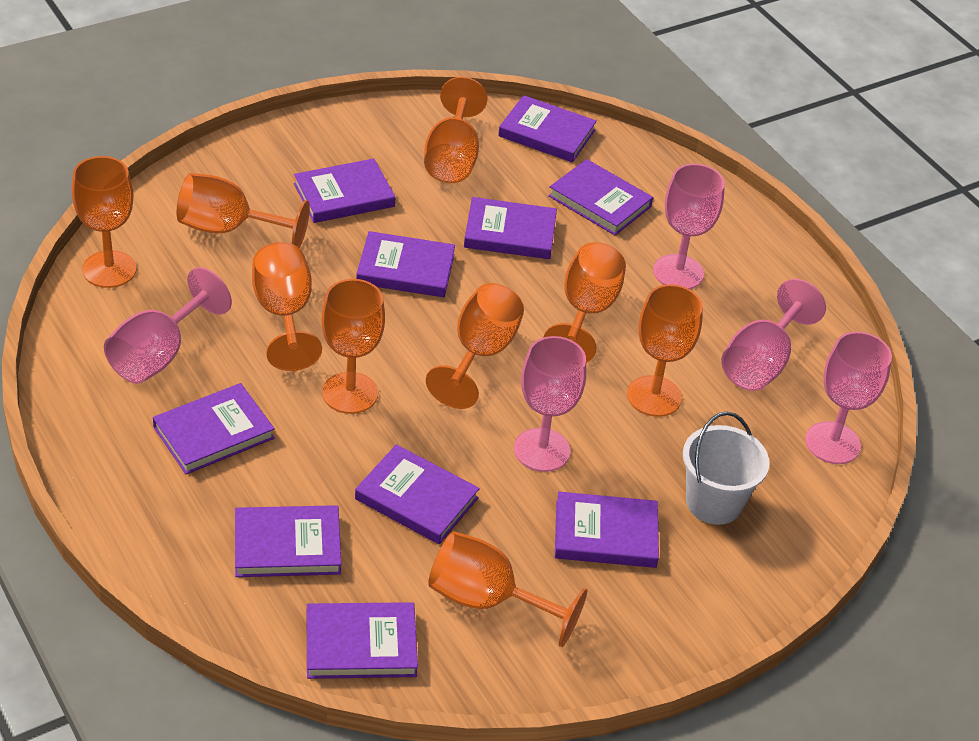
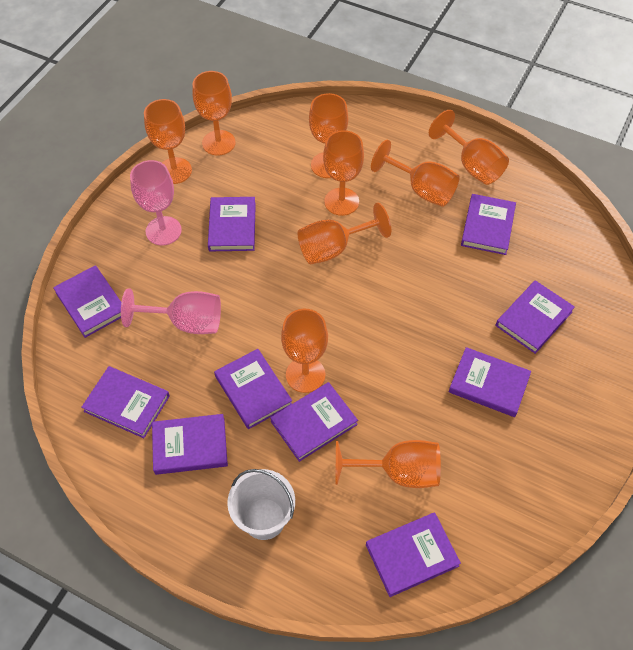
pink goblet: [104,267,232,384] [514,336,586,472] [653,164,725,289] [721,279,826,391] [805,331,892,464] = 5 -> [121,288,221,334] [130,160,182,245] = 2

